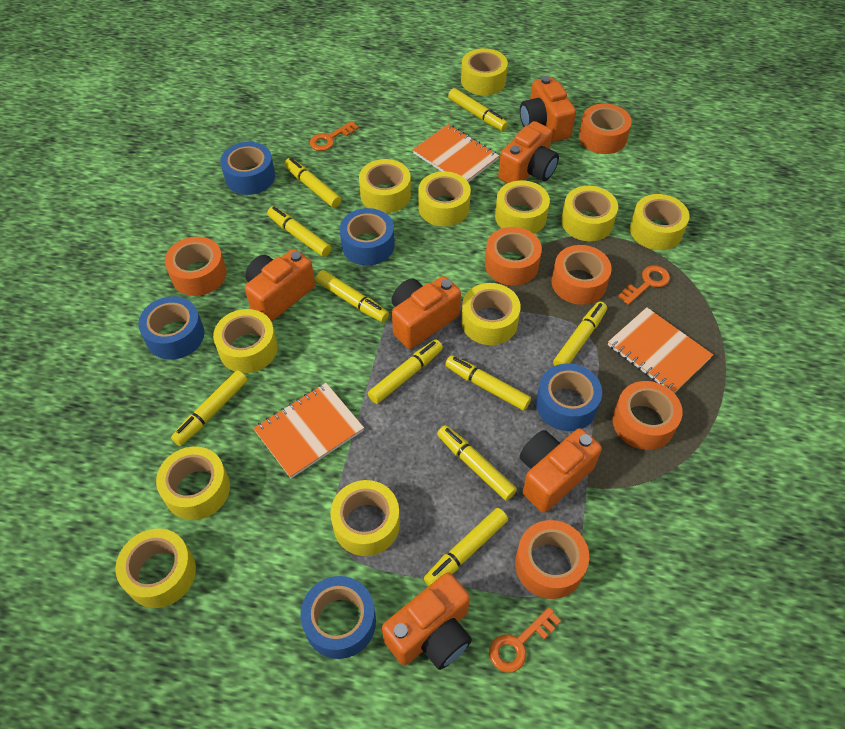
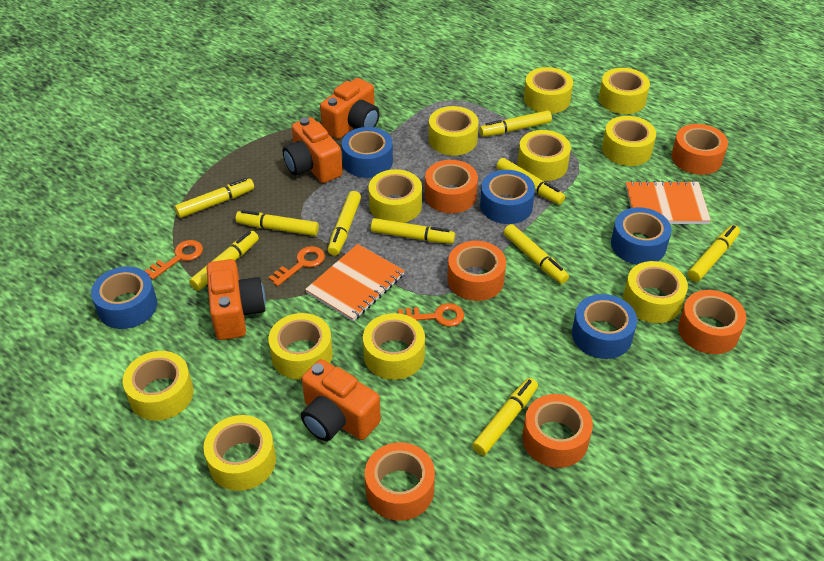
orange camera: [245,249,315,322] [382,572,472,670] [391,276,461,349] [498,121,559,183] [520,76,576,142] [520,428,602,513] = 6 -> [207,259,266,340] [283,117,343,183] [301,359,381,441] [320,78,380,139] = 4
orange notebook: [253,383,364,478] [413,124,499,182] [608,307,713,393] = 3 -> [305,244,405,321] [626,181,711,224] = 2

